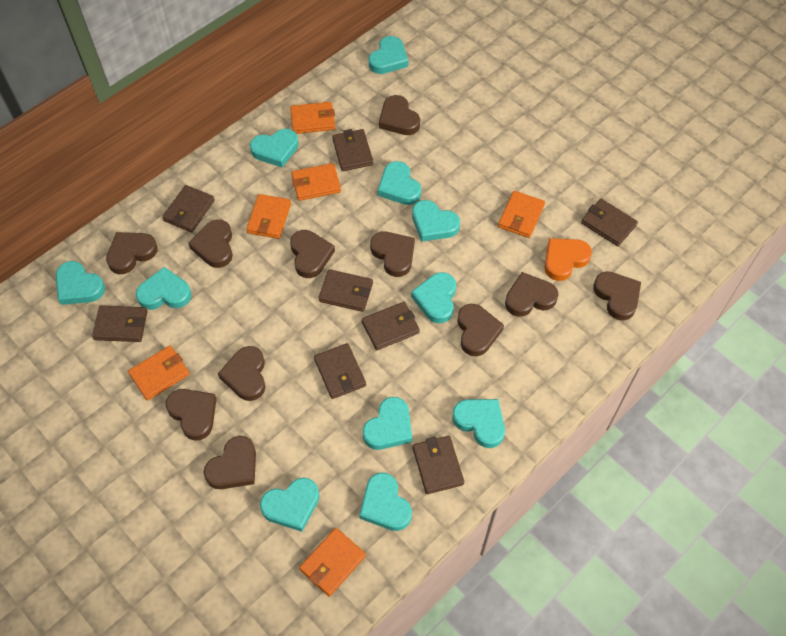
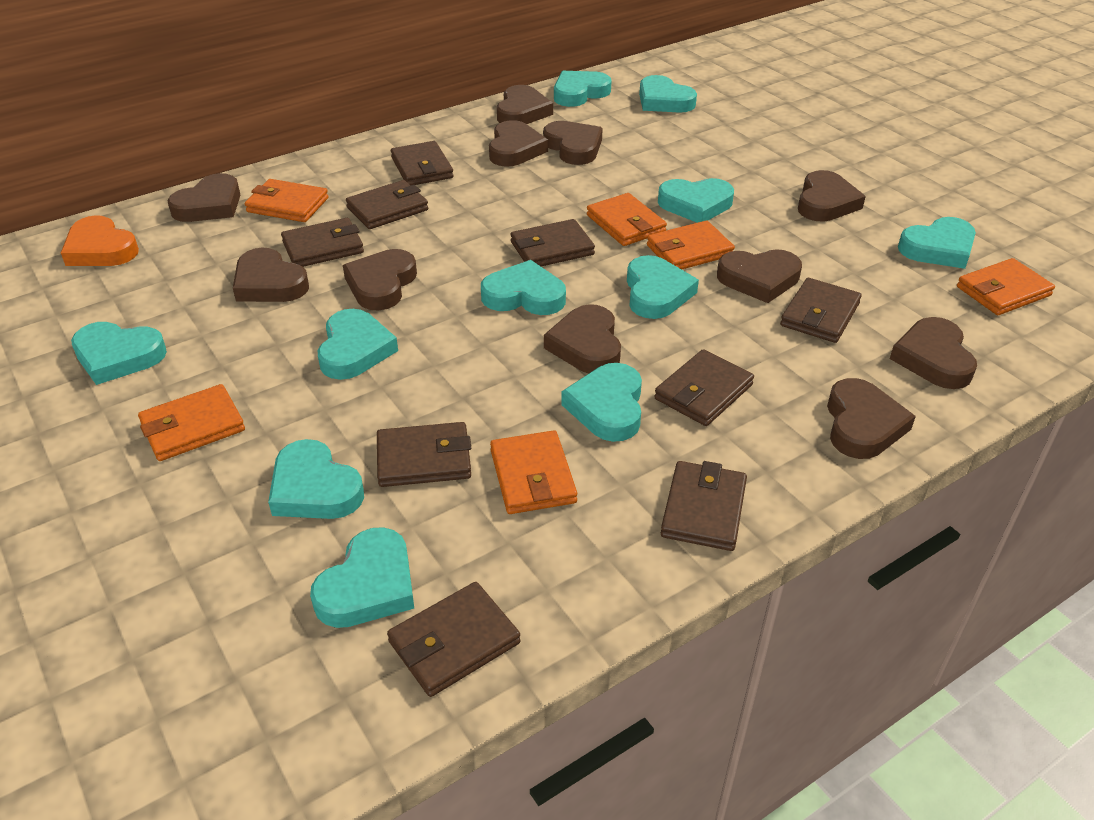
brown wallet: [92,305,147,342] [162,185,215,232] [314,343,366,399] [318,269,373,312] [332,129,373,171] [362,302,420,350] [413,436,464,494] [581,199,638,246] = 8 -> [281,218,364,267] [346,180,428,229] [377,422,471,487] [387,582,521,697] [391,141,454,185] [511,219,595,266] [654,349,754,426] [661,461,747,551] [780,278,862,343] = 9

